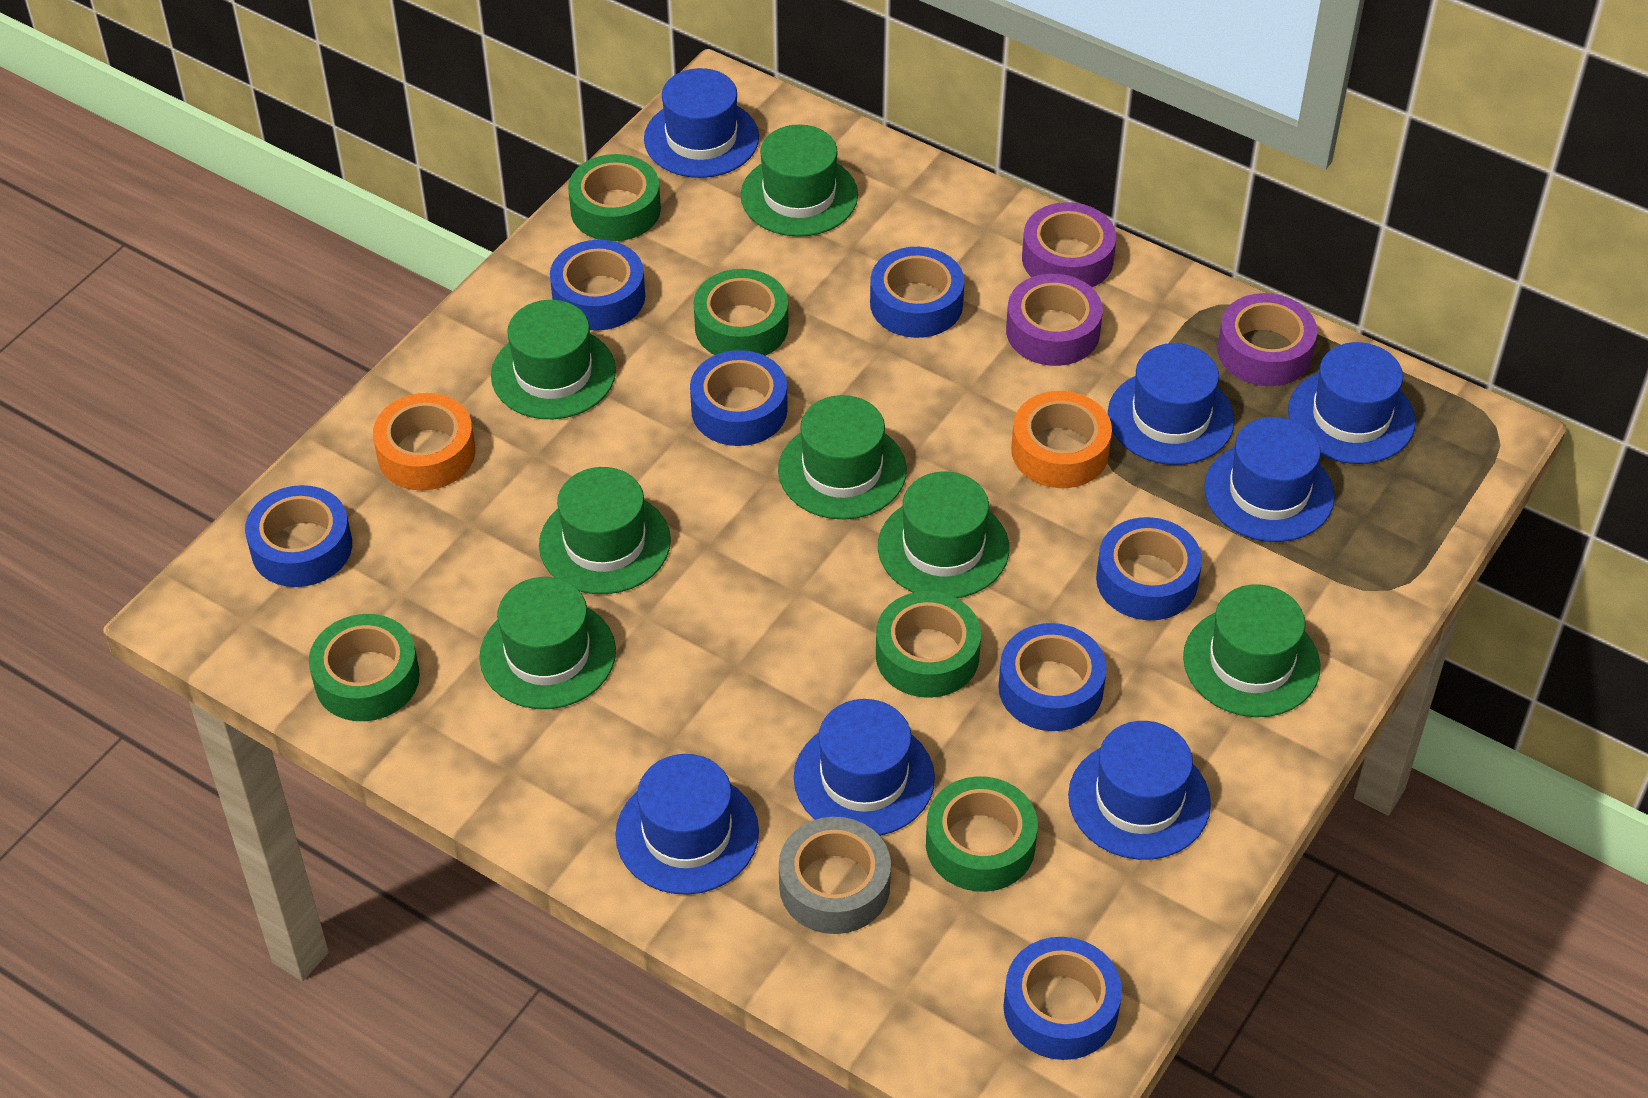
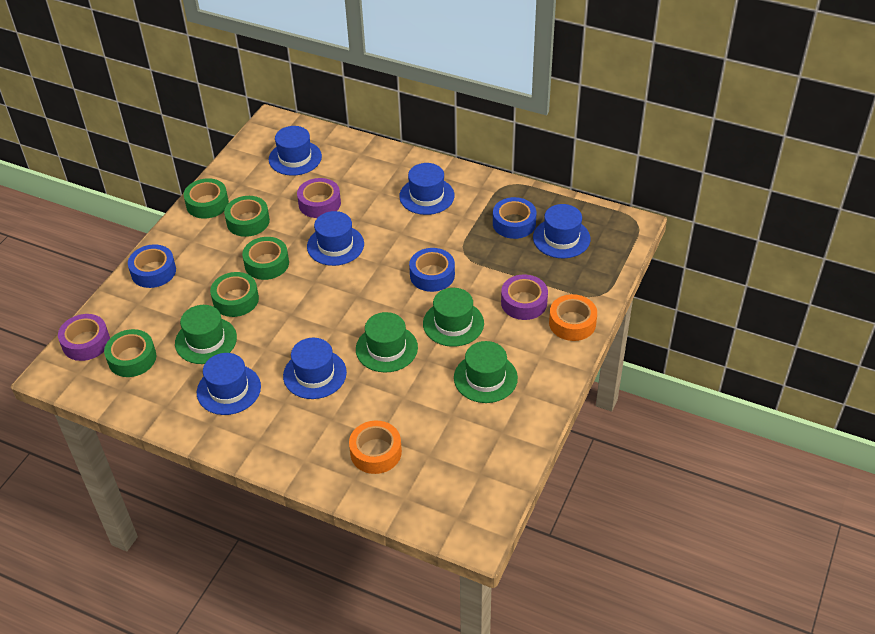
blue hat: [615,754,759,895] [644,68,759,178] [794,699,935,836] [1068,721,1211,860] [1108,343,1235,465] [1204,417,1335,542] [1288,342,1416,464] = 7 -> [197,353,261,415] [269,126,322,176] [283,338,347,399] [307,211,364,266] [399,163,454,215] [533,204,590,258] = 6
blue tape: [245,485,352,587] [550,240,645,331] [690,350,788,446] [870,247,964,338] [998,623,1107,731] [1003,937,1122,1060] [1096,517,1202,620] = 7 -> [128,244,176,288] [409,248,455,292] [493,197,537,239] = 3
green hat: [479,577,616,709] [491,300,616,419] [539,467,671,594] [741,125,858,237] [778,395,907,520] [878,472,1009,598] [1183,584,1320,717] = 7 -> [175,305,237,364] [356,312,418,373] [423,288,484,347] [454,341,518,403] = 4
grey tape: [779,817,891,934] = 1 -> none = 0

